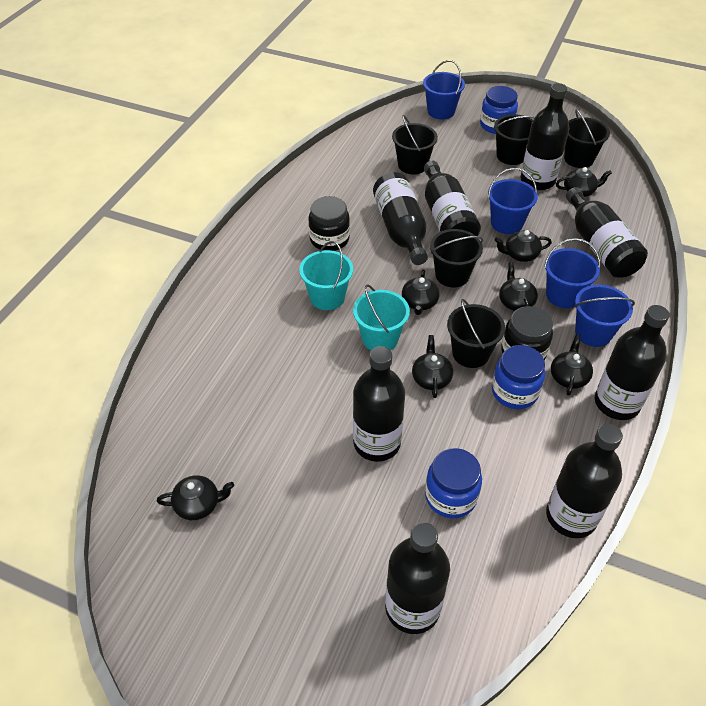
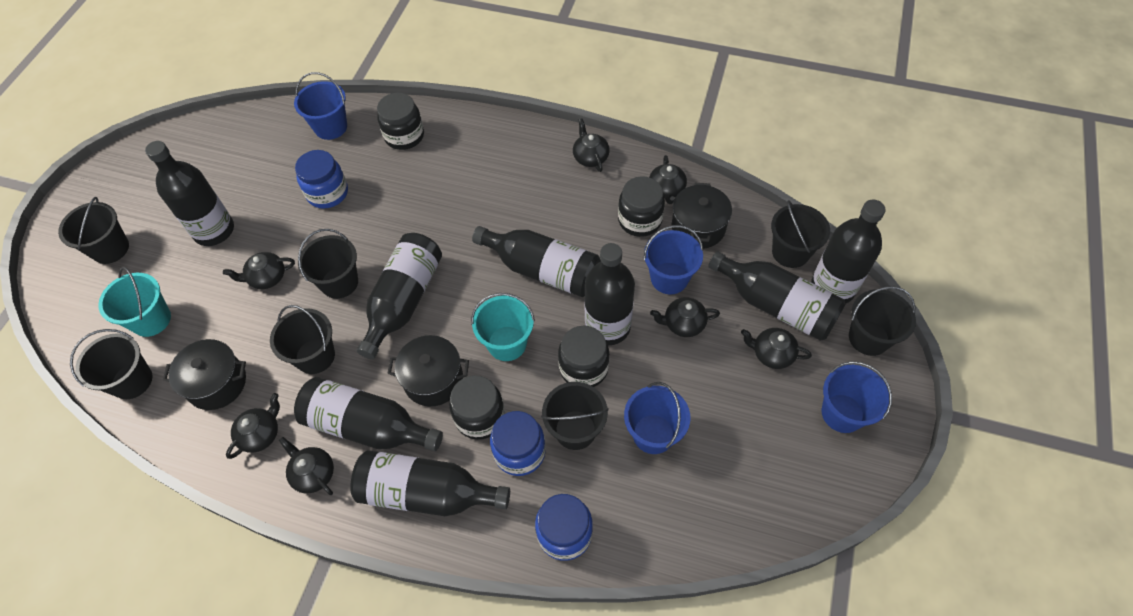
black bucket: [392,115,438,174] [430,229,483,288] [447,299,505,368] [494,114,535,165] [564,109,610,168] = 5 -> [58,197,129,264] [70,329,152,399] [270,305,335,374] [298,229,358,299] [541,382,609,450] [771,200,830,268] [849,286,916,356] = 7
black jar: [308,196,350,251] [501,306,553,360] = 2 -> [377,93,424,150] [449,375,505,440] [558,326,610,387] [618,176,665,237] = 4
black pot: none = 0 -> [163,339,246,410] [387,335,469,406] [672,183,732,249] = 3

